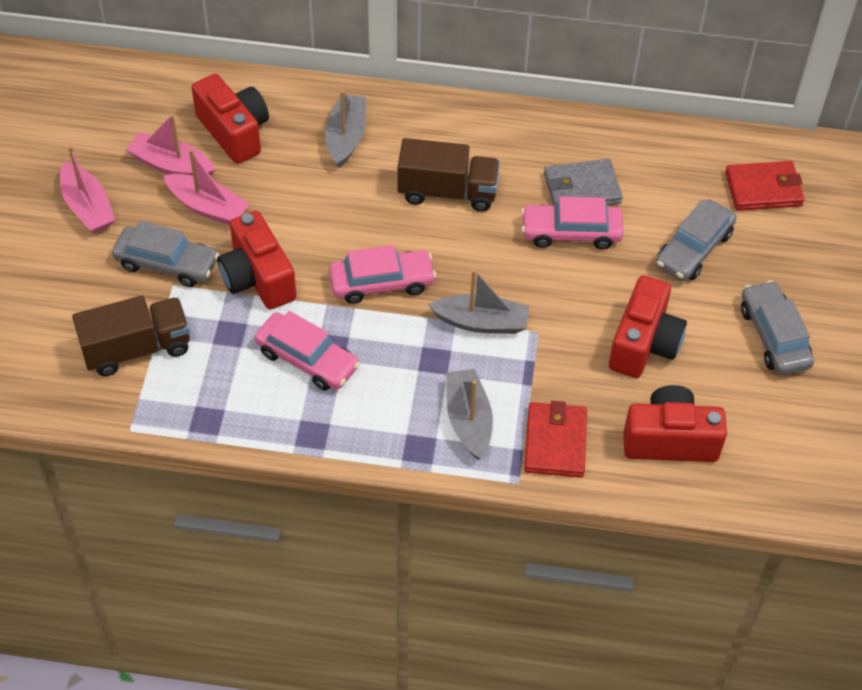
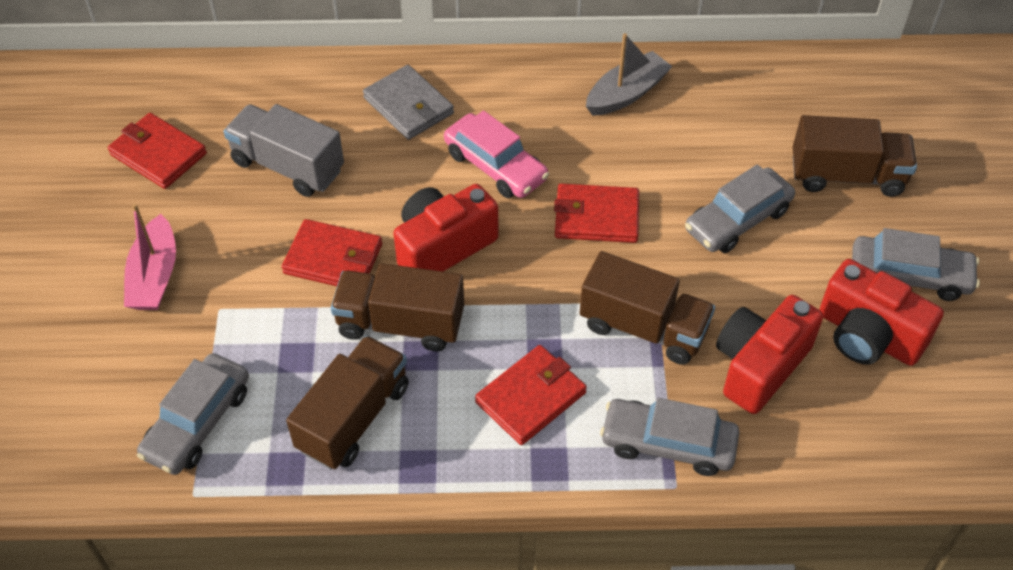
brown truck: [72,296,190,376] [398,138,500,212] = 2 -> [286,336,409,470] [331,263,464,351] [580,251,715,365] [793,115,917,197] = 4
grey boat: [325,90,366,168] [428,269,529,334] [446,369,493,460] = 3 -> [586,33,672,116] = 1
grey car: [112,221,219,287] [656,199,737,281] [741,280,814,375] = 3 -> [137,353,249,475] [600,398,740,476] [685,165,795,253] [852,228,980,301] = 4
grey truck: none = 0 -> [224,104,344,197] = 1
pink boat: [60,146,115,233] [126,114,215,176] [163,149,250,225] = 3 -> [124,203,176,310] = 1
pink car: [255,311,360,391] [329,245,436,304] [521,196,624,249] = 3 -> [444,111,549,198] = 1
red camera: [192,74,269,164] [217,211,296,309] [609,275,687,378] [623,385,727,462] = 4 -> [393,184,498,272] [716,295,823,414] [819,259,944,366] = 3
red wallet: [524,401,587,477] [725,161,804,211] = 2 -> [108,113,207,189] [282,219,382,286] [475,345,587,445] [554,184,639,243] = 4

